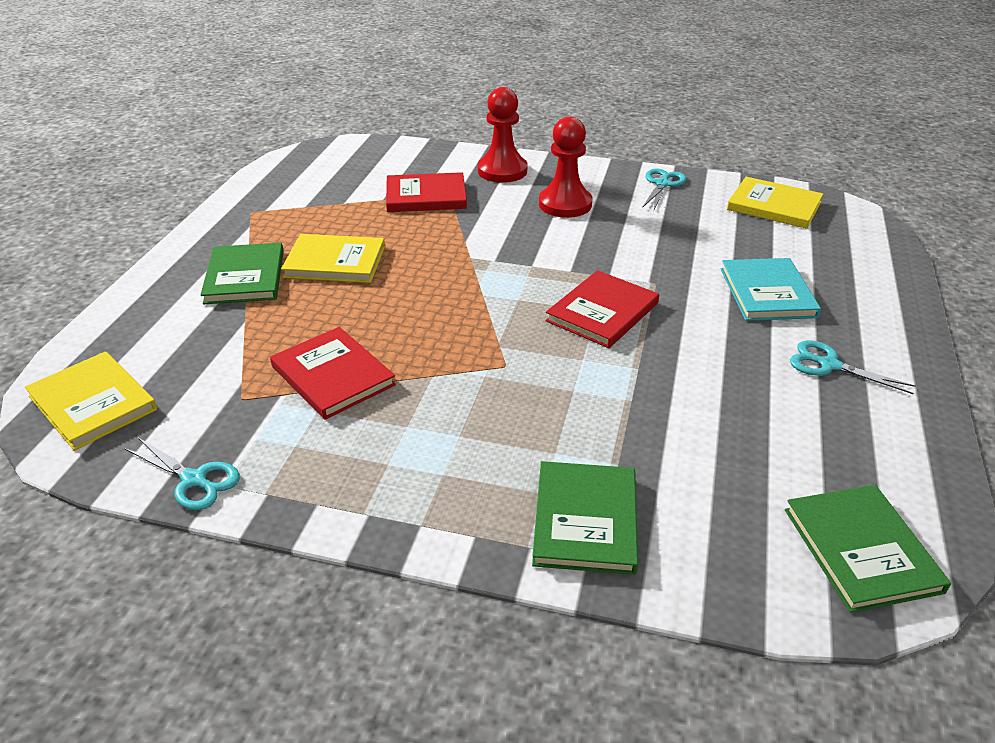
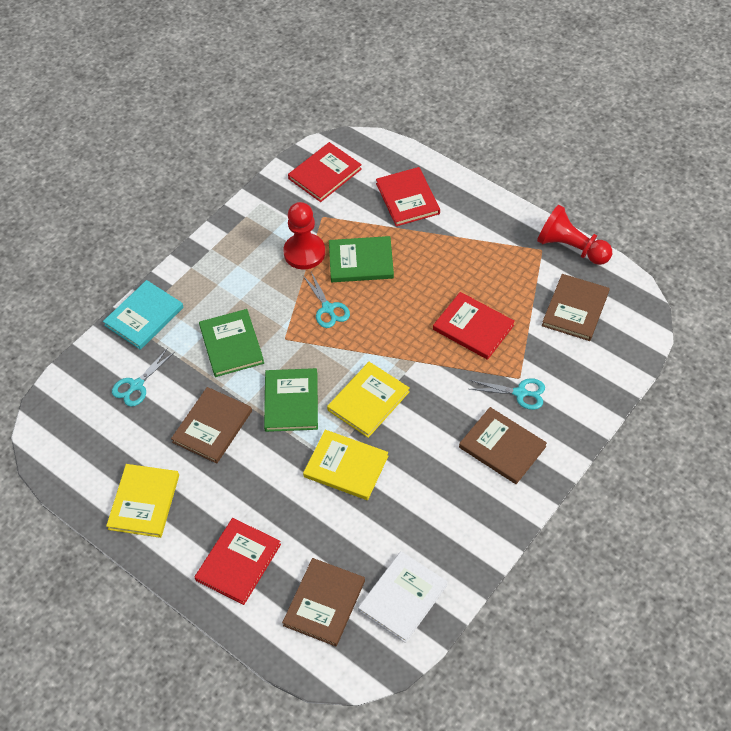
brown book: none = 0 -> [171,387,252,464] [282,558,365,646] [459,407,547,484] [542,274,610,341] = 4
red book: [270,327,396,420] [386,172,467,212] [545,270,659,348] = 3 -> [194,518,281,605] [288,142,362,202] [376,167,440,226] [433,292,515,360] = 4
white book: none = 0 -> [358,551,448,643] = 1

